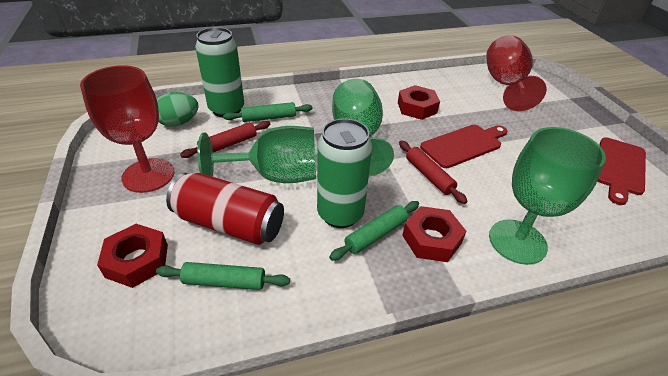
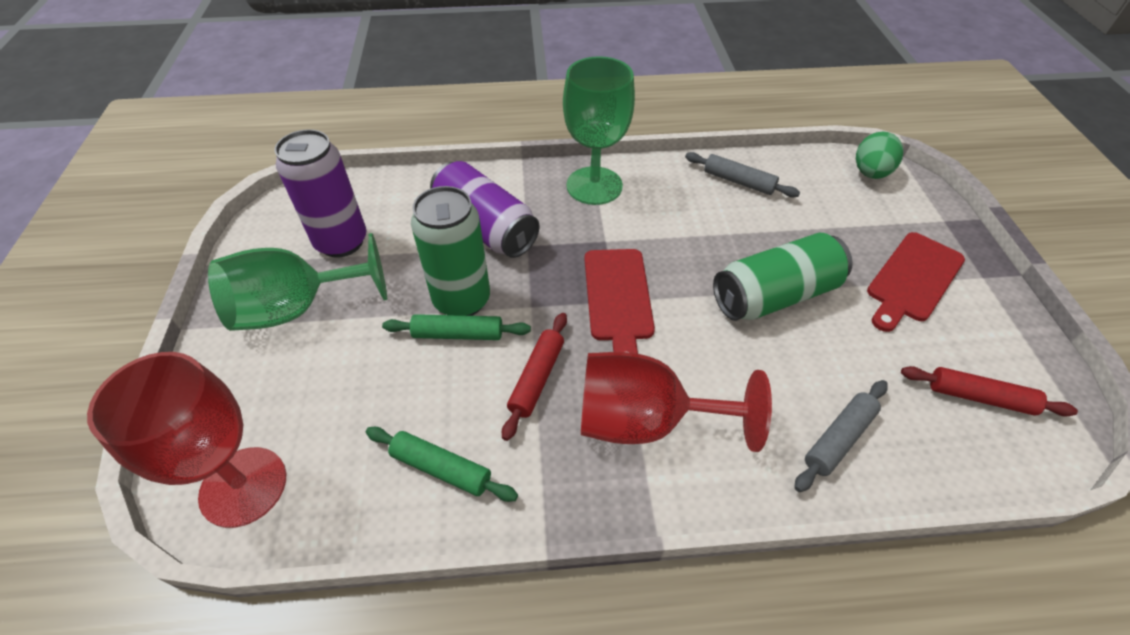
green goblet: [197,126,316,183] [332,79,394,176] [489,127,606,265] = 3 -> [208,233,387,331] [563,56,635,205] = 2
green rolling pin: [156,262,290,290] [223,102,312,122] [329,201,419,261] = 3 -> [366,427,518,502] [382,314,531,340] = 2
grey rolling pin: none = 0 -> [685,152,800,197] [794,380,888,492] = 2
purple can: none = 0 -> [274,129,366,258] [430,161,540,258] = 2
red can: [166,172,284,245] = 1 -> none = 0
red nut: [97,224,168,288] [398,85,440,120] [402,206,466,262] = 3 -> none = 0

